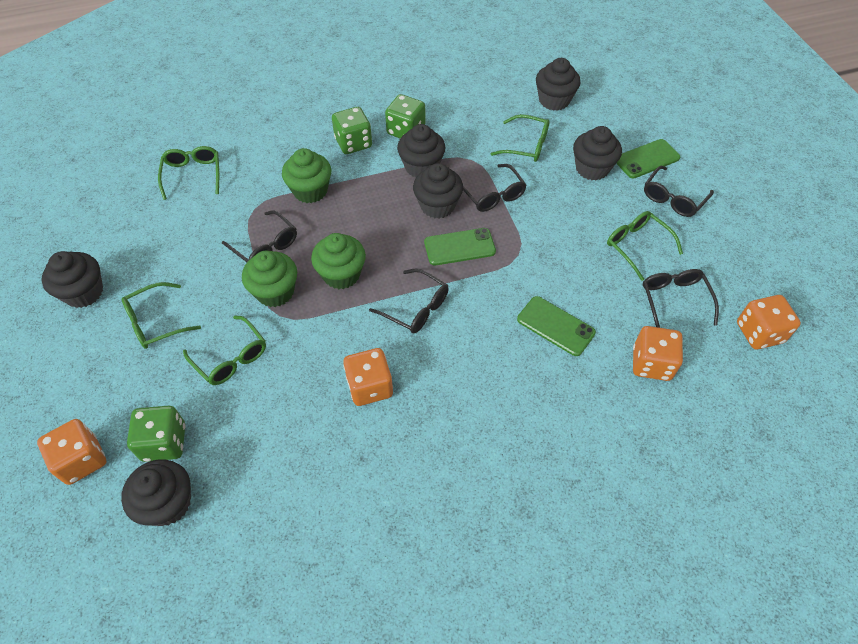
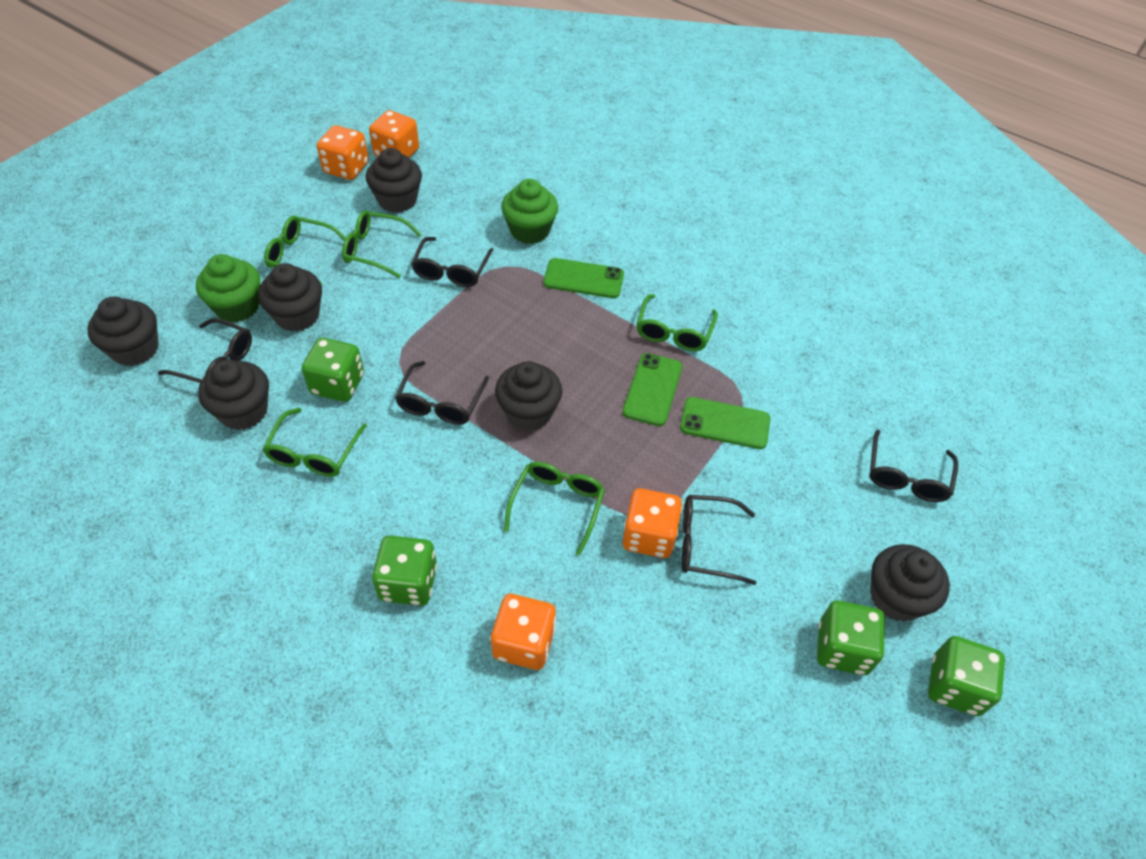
green cupcake: [242,251,297,307] [282,148,331,203] [311,233,366,289] = 3 -> [196,254,260,322] [501,179,558,244] = 2
green dice: [127,406,185,462] [332,107,372,154] [385,94,425,138] = 3 -> [302,337,364,402] [372,536,437,606] [817,600,885,675] [928,636,1005,716] = 4

